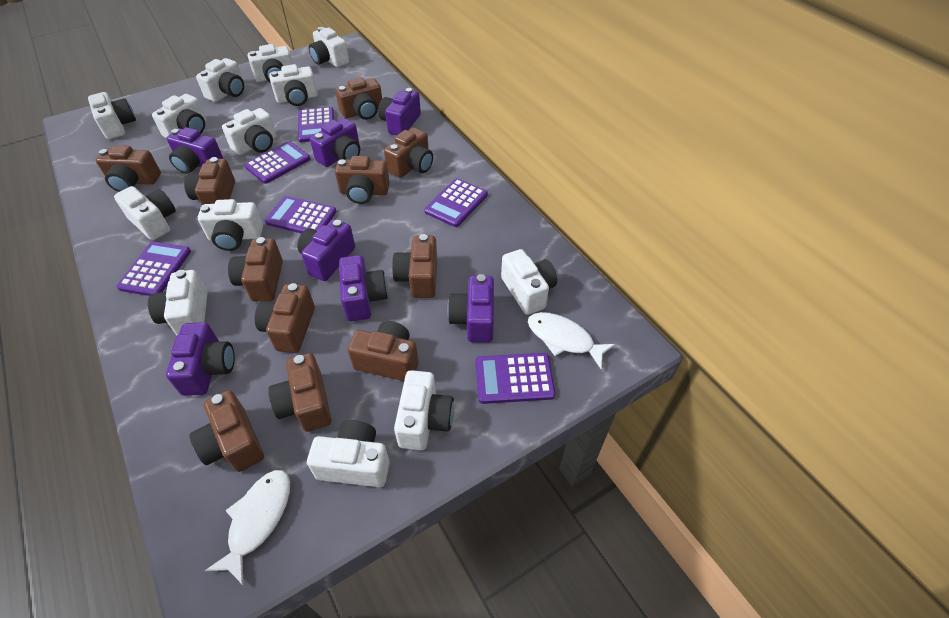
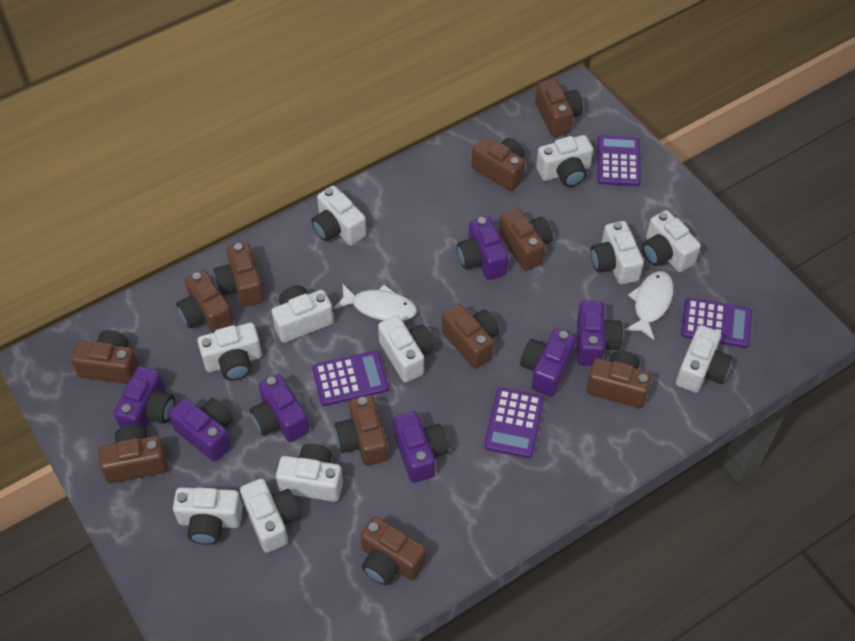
purple calculator: [116,241,191,296] [244,141,310,184] [265,196,337,234] [298,107,334,142] [424,178,488,227] [475,353,555,404] = 6 -> [312,351,389,406] [484,387,544,458] [597,135,641,186] [681,298,752,348] = 4
white camera: [88,92,136,139] [114,186,176,240] [148,270,207,335] [152,94,206,138] [196,58,244,102] [198,199,263,251] [222,108,277,155] [248,44,293,83] [269,64,318,106] [307,420,390,487] [309,27,349,67] [394,370,454,450] [501,249,557,315] = 13 -> [173,487,243,545] [197,323,262,381] [240,479,301,553] [272,285,334,343] [276,444,343,502] [312,186,367,245] [378,315,434,383] [536,135,593,187] [590,221,644,285] [642,210,701,272] [676,325,733,393] = 11

